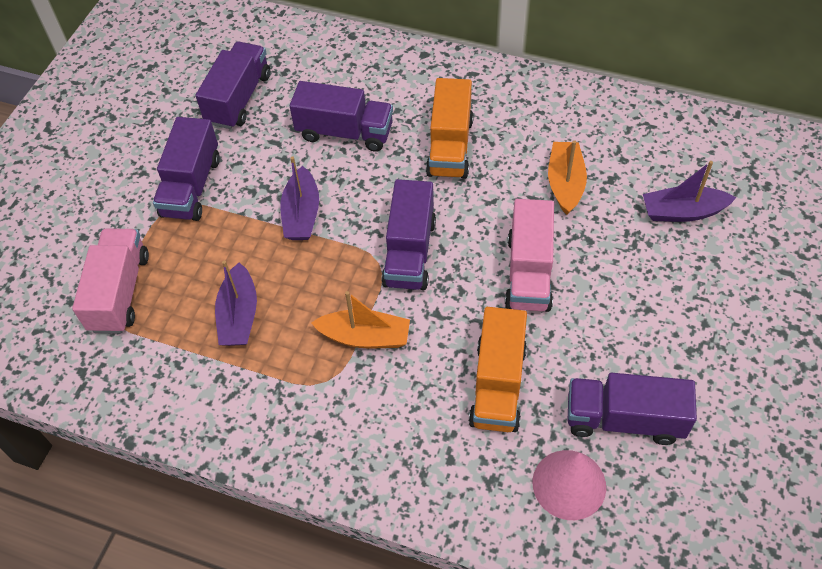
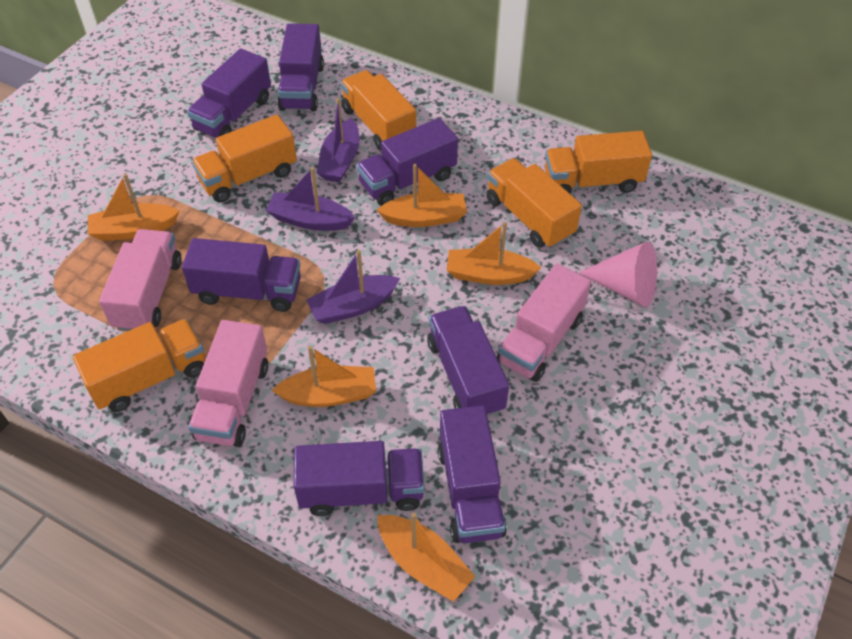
orange boat: [311,291,410,348] [548,140,587,215] = 2 -> [88,173,179,241] [271,346,376,407] [377,164,467,227] [377,513,476,602] [447,222,542,285] = 5
orange truck: [426,78,473,179] [469,307,527,432] = 2 -> [73,319,205,412] [192,115,297,203] [340,70,416,150] [486,158,582,248] [545,131,652,194] = 5
pink truck: [72,229,149,334] [505,199,554,312] = 2 -> [99,229,182,331] [188,320,268,447] [497,263,591,382] = 3
purple truck: [153,117,220,221] [196,42,270,129] [290,81,393,152] [382,179,436,290] [567,373,697,445] = 5 -> [182,238,301,312] [187,48,271,138] [278,23,324,111] [294,441,424,516] [356,118,458,206] [427,306,509,417] [438,405,507,543] = 7

